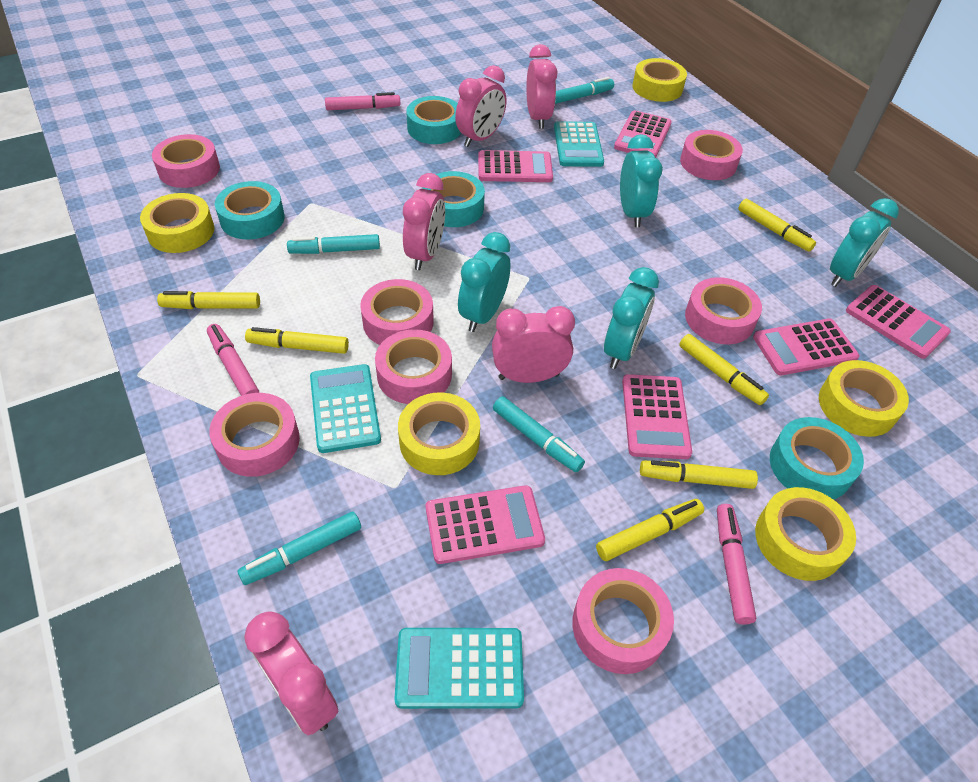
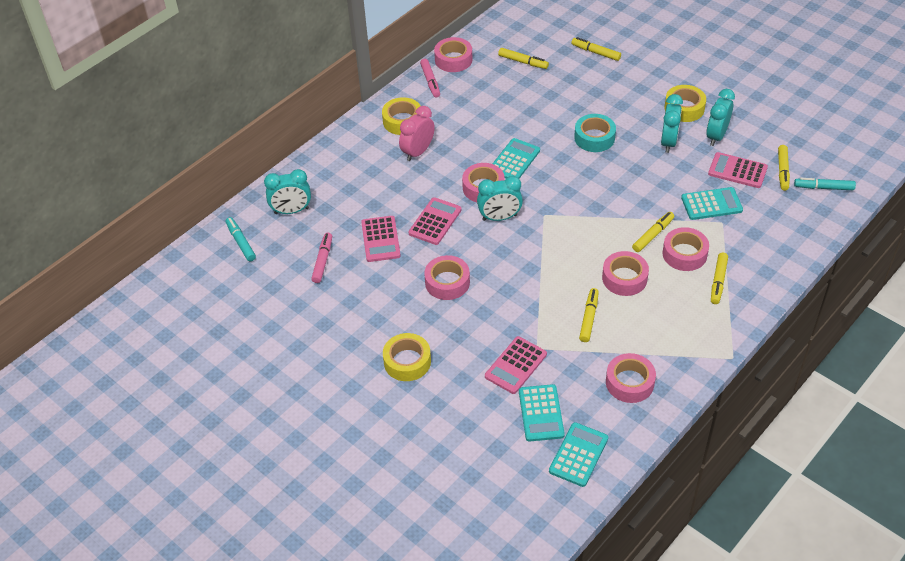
pink calculator: [426,485,545,564] [478,150,553,182] [614,110,672,158] [622,374,692,459] [753,319,860,375] [846,285,951,359] = 6 -> [361,216,401,262] [408,197,462,245] [485,336,547,394] [708,152,768,188] = 4
pink clock: [244,612,339,735] [403,173,445,270] [455,65,506,147] [492,306,575,383] [526,44,557,129] = 5 -> [399,106,435,161] = 1
pink marker: [207,324,259,396] [325,92,401,110] [717,504,756,625] = 3 -> [311,233,332,283] [420,59,440,97] = 2
pink tape: [152,134,220,188] [209,393,300,477] [360,279,434,345] [375,329,452,404] [572,568,674,674] [680,130,743,180] [685,277,762,344] = 7 -> [424,255,470,300] [434,37,473,72] [462,163,505,202] [602,251,649,296] [606,353,656,403] [662,227,709,271] = 6
turquoise calculator: [310,364,381,453] [394,628,524,709] [554,121,604,167] = 3 -> [492,138,540,179] [519,384,565,442] [549,422,608,487] [681,187,743,220] = 4
turquoise marker: [238,512,361,585] [287,234,380,254] [493,396,585,473] [555,77,614,104] = 4 -> [226,217,256,261] [794,178,856,190] = 2
turquoise tape: [215,181,285,240] [406,96,461,144] [422,171,485,227] [770,417,864,500] = 4 -> [574,114,616,152] = 1
yellow tape: [140,193,214,253] [398,393,480,475] [632,58,687,102] [755,487,856,581] [819,360,909,437] = 5 -> [382,97,421,135] [383,333,431,381] [664,85,706,122] = 3

